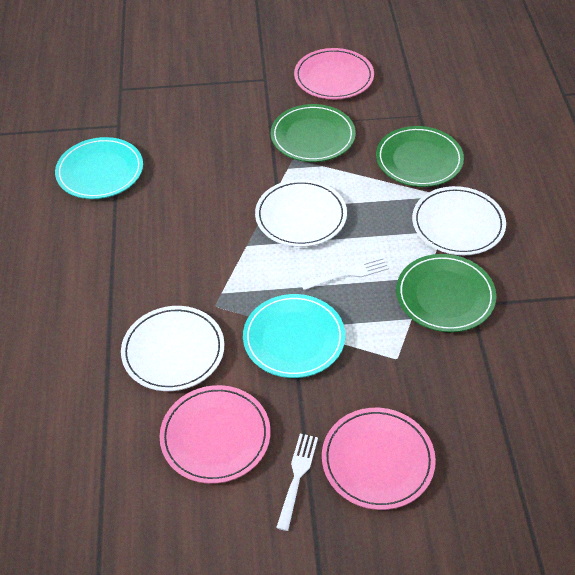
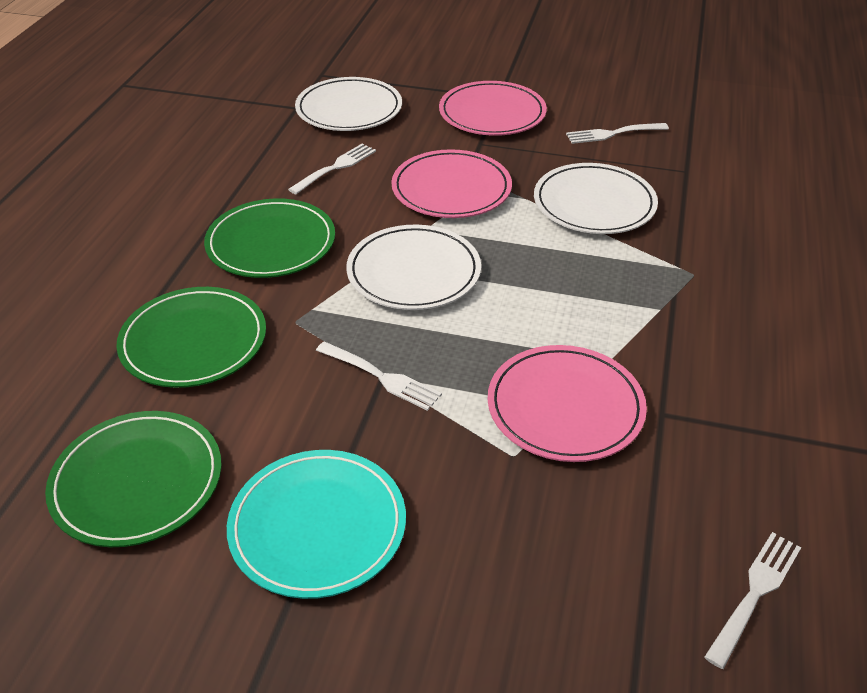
turquoise plate: [55,137,143,199] [243,294,345,378] = 2 -> [227,450,406,599] = 1
white fork: [276,433,318,531] [301,257,389,290] = 2 -> [288,144,376,194] [316,341,442,411] [566,123,669,144] [704,532,801,669] = 4

